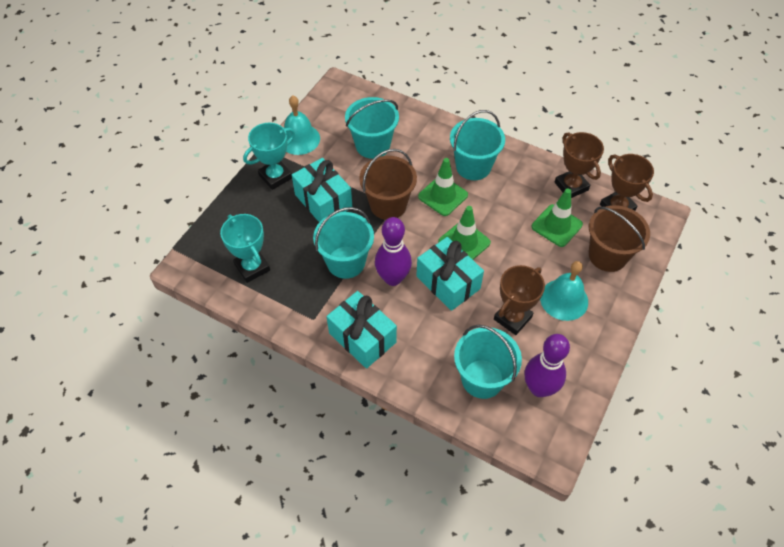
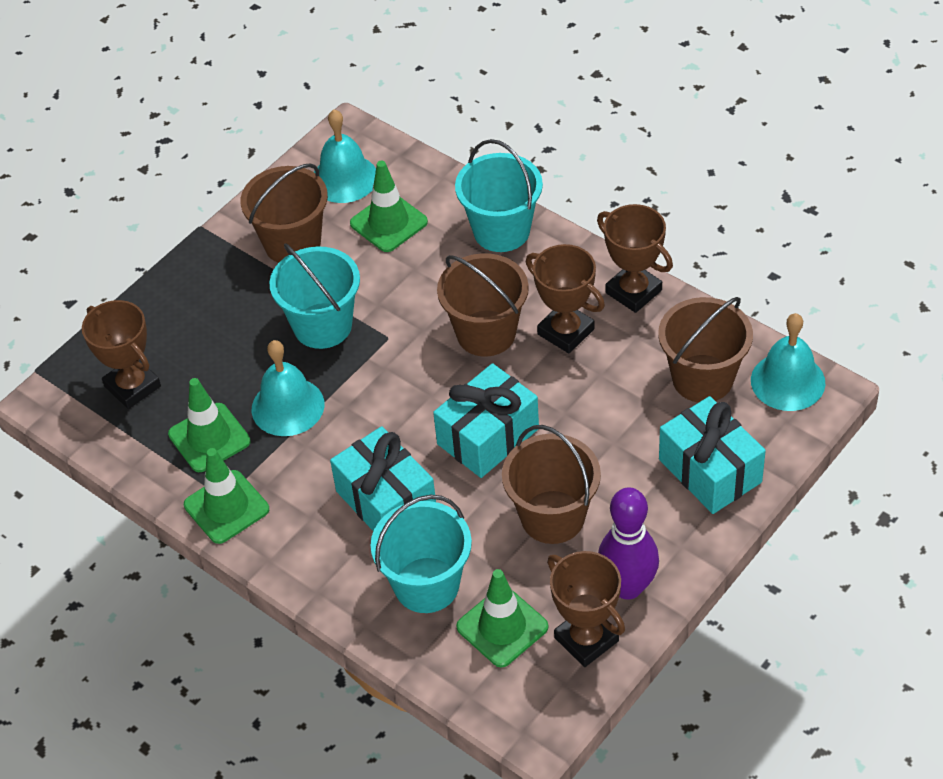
brown bucket: [359,149,417,220] [589,205,650,272] = 2 -> [241,163,328,263] [437,253,529,357] [502,425,601,544] [658,297,753,403] = 4
brown trophy: [494,265,545,335] [555,132,604,198] [600,154,654,211] = 3 -> [82,300,161,409] [526,244,605,353] [547,551,625,667] [597,204,673,313] = 4
green traffic cone: [418,158,468,216] [438,206,491,260] [532,188,583,247] = 3 -> [168,378,251,472] [184,448,269,544] [350,161,428,252] [456,569,548,668] = 4
purple bowling pin: [375,217,412,286] [525,334,570,397] = 2 -> [598,487,659,600] = 1
turquoise bell: [284,96,320,155] [540,261,588,321] = 2 -> [252,340,324,436] [314,109,376,203] [751,313,825,411] = 3
turquoise bucket: [313,207,374,279] [345,97,399,159] [450,110,505,180] [454,324,522,399] = 4 -> [269,243,360,349] [370,495,472,613] [455,139,543,252] = 3
turquoise trophy: [220,214,270,283] [243,123,295,190] = 2 -> none = 0

